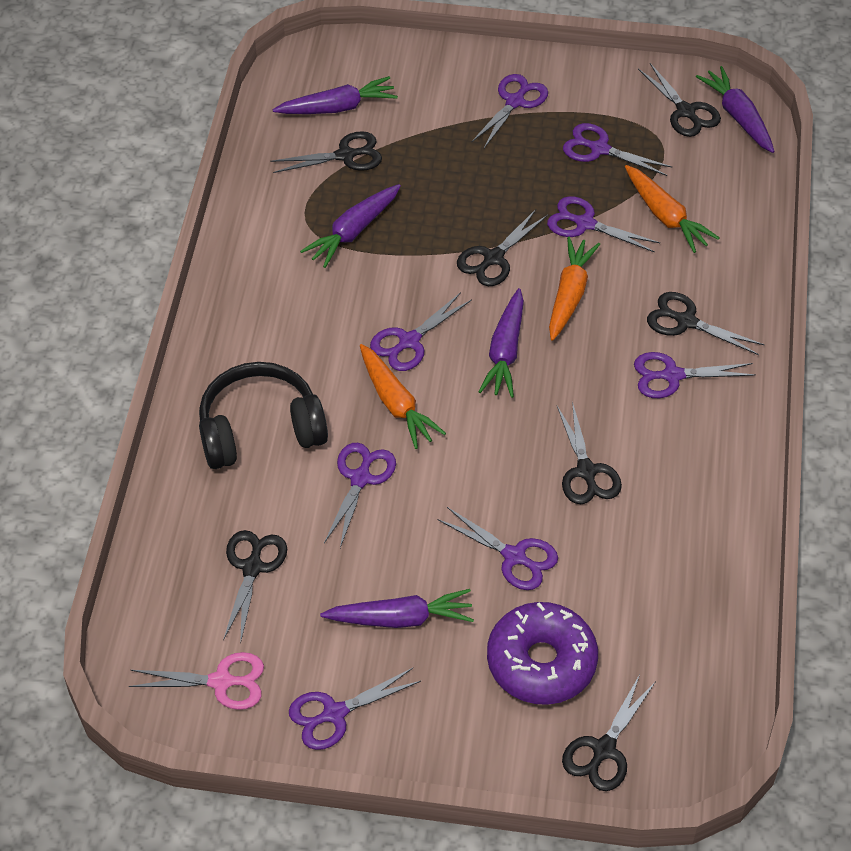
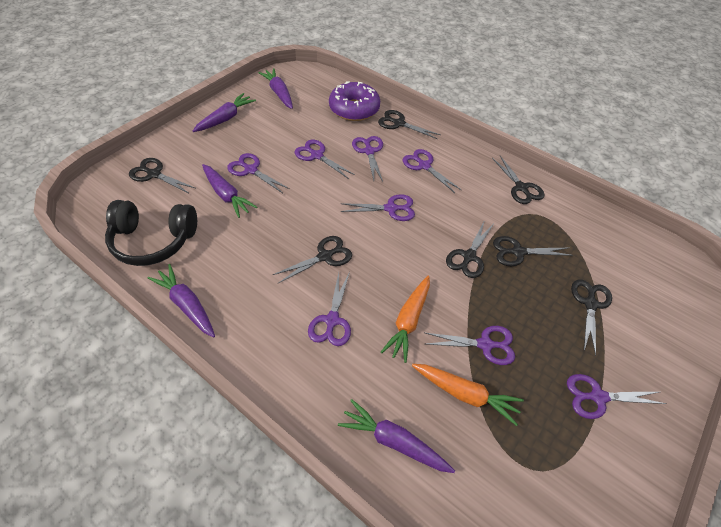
orange carrot: [360,344,446,449] [549,237,600,341] [625,165,720,253] = 3 -> [381,276,430,363] [412,364,524,426] = 2
pink scissors: [129,652,264,710] = 1 -> none = 0

